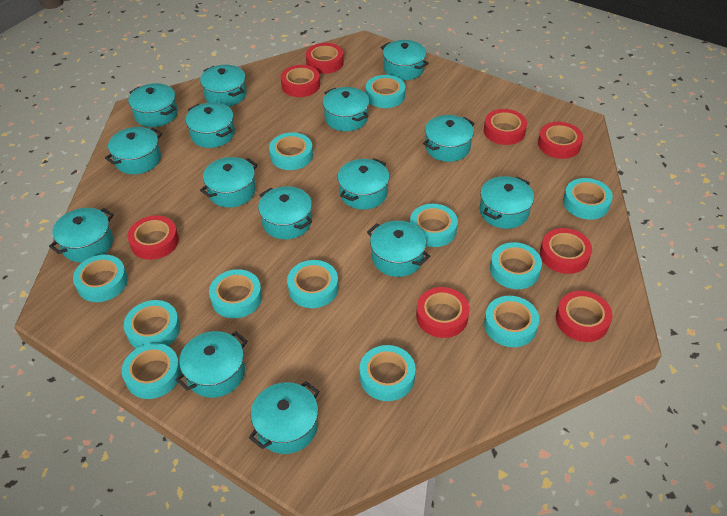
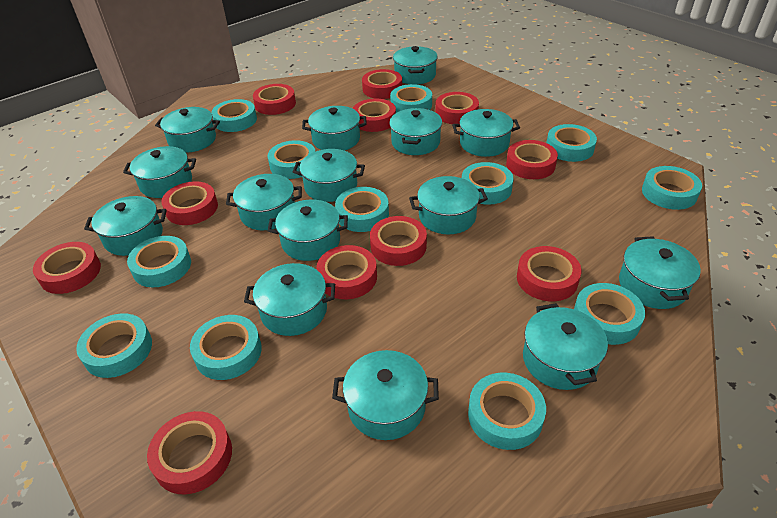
red tape: [128,215,179,260] [281,65,320,97] [306,43,344,74] [416,287,470,338] [484,109,527,145] [538,122,583,159] [540,228,592,274] [556,291,613,342] = 8 -> [33,242,101,294] [147,411,232,494] [161,181,218,225] [253,84,296,115] [316,245,377,299] [353,99,396,132] [362,69,402,99] [370,216,427,266] [435,92,479,124] [506,140,558,179] [517,246,581,301] = 11

